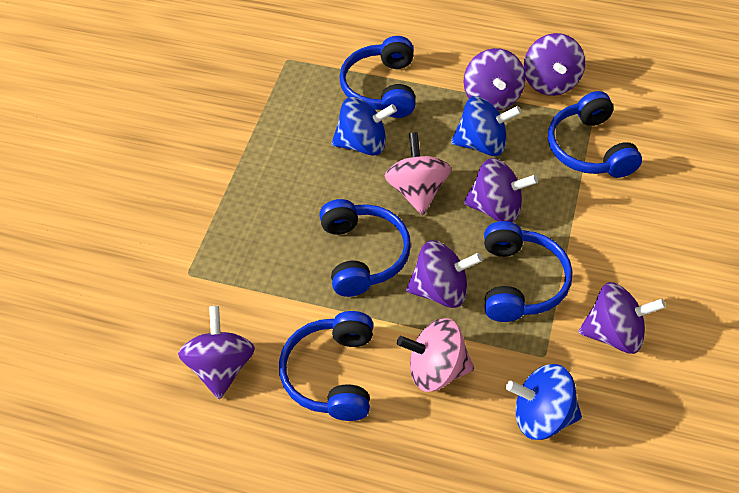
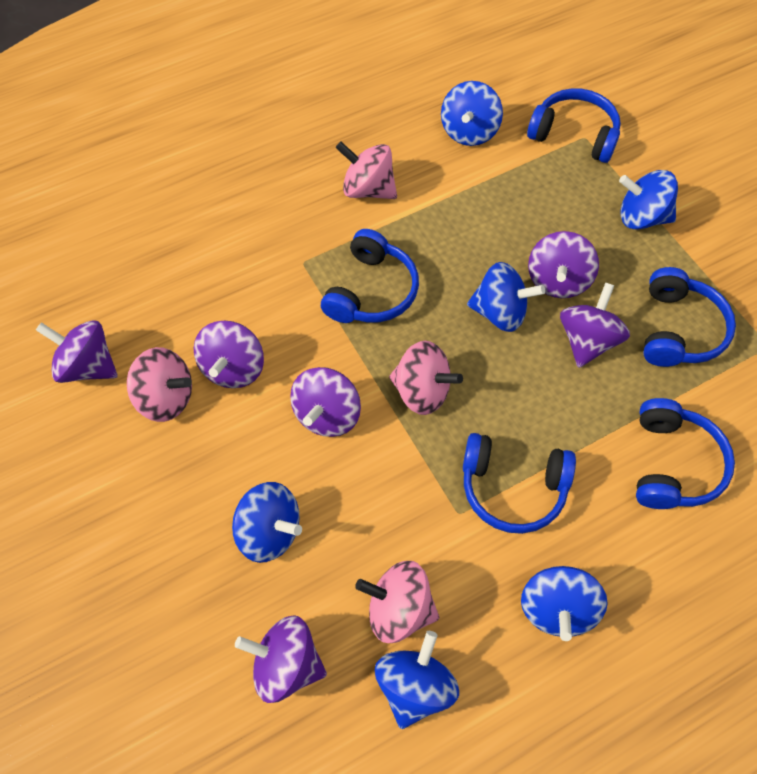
blue spinning top: [331,97,397,155] [451,96,521,156] [506,364,582,440] = 3 -> [232,482,302,563] [375,631,459,729] [441,81,503,146] [467,262,545,332] [521,566,608,641] [619,170,678,230] = 6
pink spinning top: [385,132,451,215] [397,318,474,392] = 2 -> [127,347,192,422] [336,141,397,199] [355,561,439,643] [389,341,463,415] = 4

